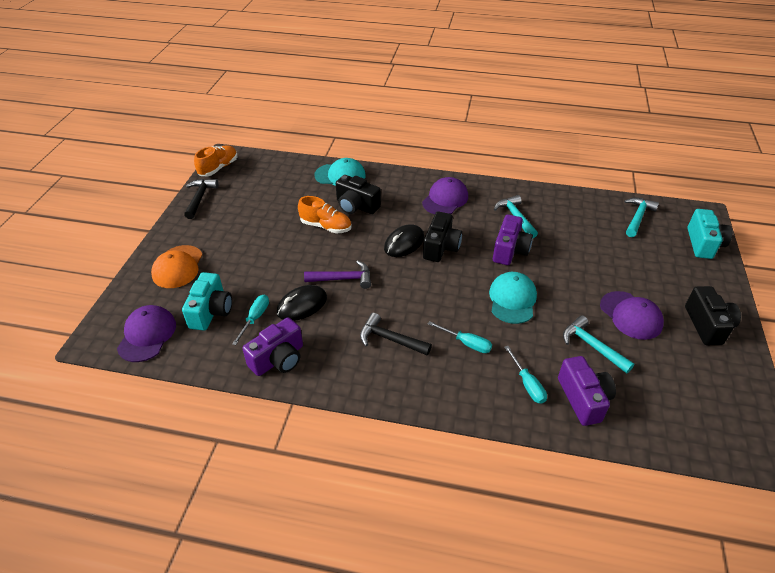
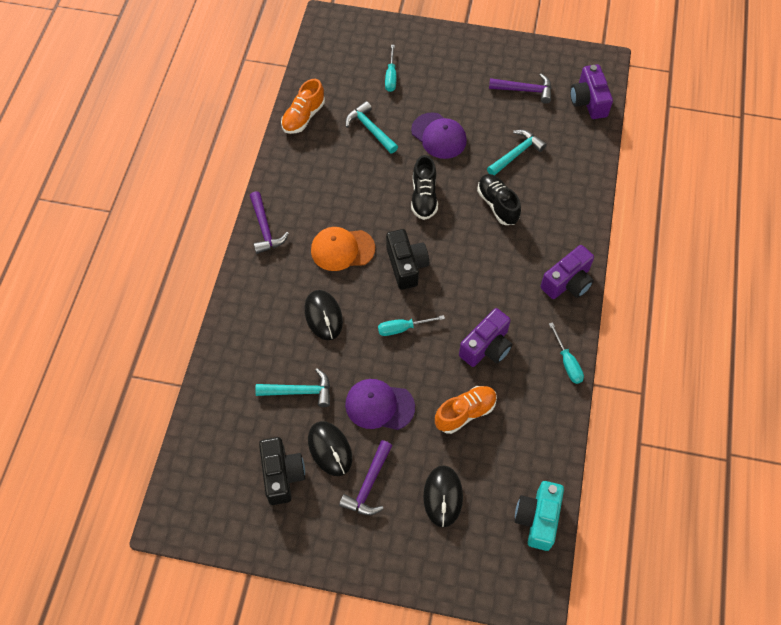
black camera: [336,175,381,214] [423,212,462,262] [685,286,741,345] = 3 -> [259,437,305,505] [386,229,429,290] = 2
black hammer: [184,179,219,219] [360,313,432,355] = 2 -> none = 0
black mouse: [277,285,327,321] [384,224,424,257] = 2 -> [304,290,343,340] [308,421,352,476] [423,465,463,527] = 3
black shoe: none = 0 -> [411,155,438,220] [477,174,521,225] = 2
purple cap: [117,305,176,362] [422,177,468,214] [600,291,664,340] = 3 -> [345,379,415,430] [411,113,467,159] = 2
purple hammer: [304,260,371,289] = 1 -> [250,191,289,254] [339,440,392,515] [489,73,552,104] = 3
turquoise camera: [182,272,232,331] [687,209,732,259] = 2 -> [515,481,564,551] = 1
turquoise cap: [314,158,366,186] [489,272,537,324] = 2 -> none = 0

